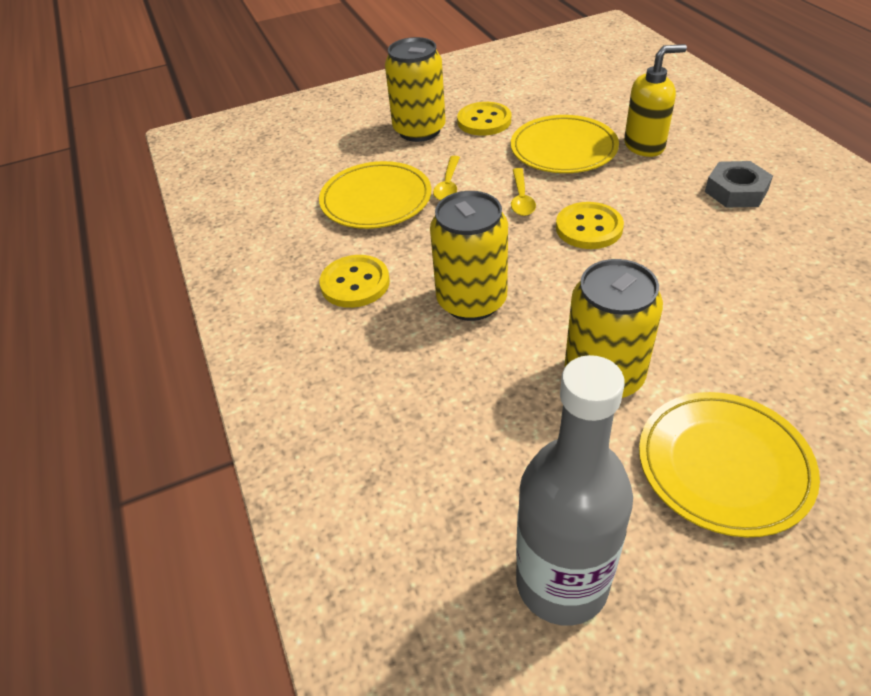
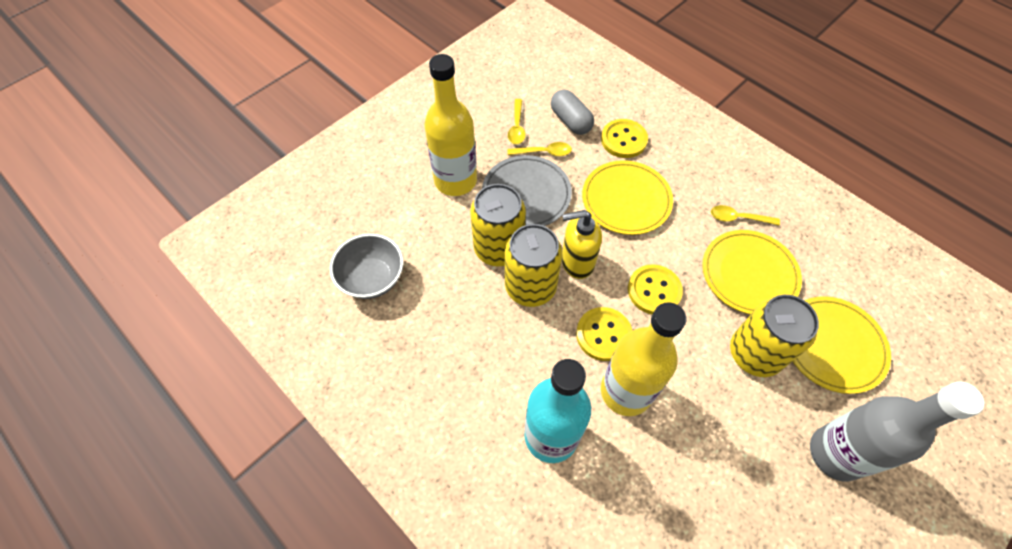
grey bowl: none = 0 -> [330,234,403,299] = 1
grey capsule: none = 0 -> [551,90,594,135] = 1
grey nut: [705,161,773,207] = 1 -> none = 0
grey plate: none = 0 -> [482,155,572,226] = 1
turquoise bottle: none = 0 -> [524,359,591,463] = 1
yellow bottle: none = 0 -> [424,54,477,196] [601,302,686,416] = 2
yellow spoon: [433,156,460,201] [511,168,536,216] = 2 -> [507,142,572,156] [508,99,526,144] [711,205,780,226] = 3

